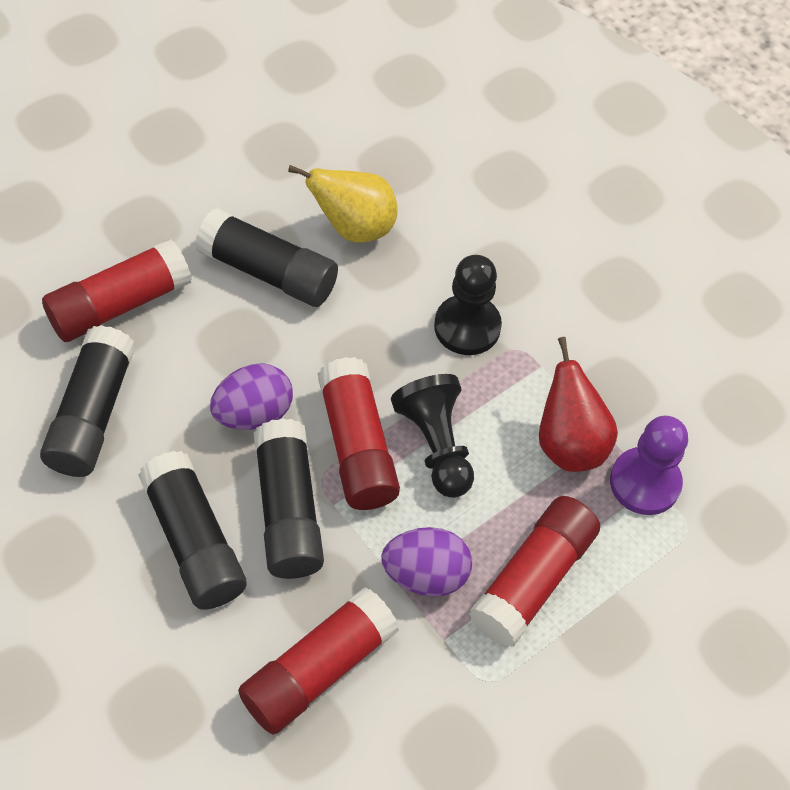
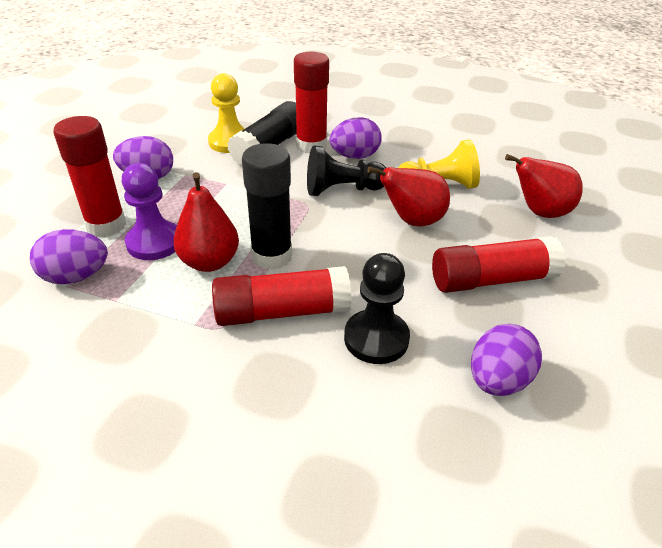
black glue stick: [40,325,136,477] [138,451,247,610] [195,208,338,307] [254,418,324,579] = 4 -> [227,101,297,165] [242,143,292,270] = 2
purple egg: [210,363,293,430] [381,527,472,597] = 2 -> [30,229,108,284] [113,136,173,179] [330,117,382,159] [471,324,542,396] = 4
red pear: [539,337,618,472] = 1 -> [173,172,239,272] [367,166,450,227] [505,154,583,218] = 3
yellow pawn: none = 0 -> [208,73,245,153] [398,140,480,189] = 2
yellow pear: [288,165,398,243] = 1 -> none = 0

